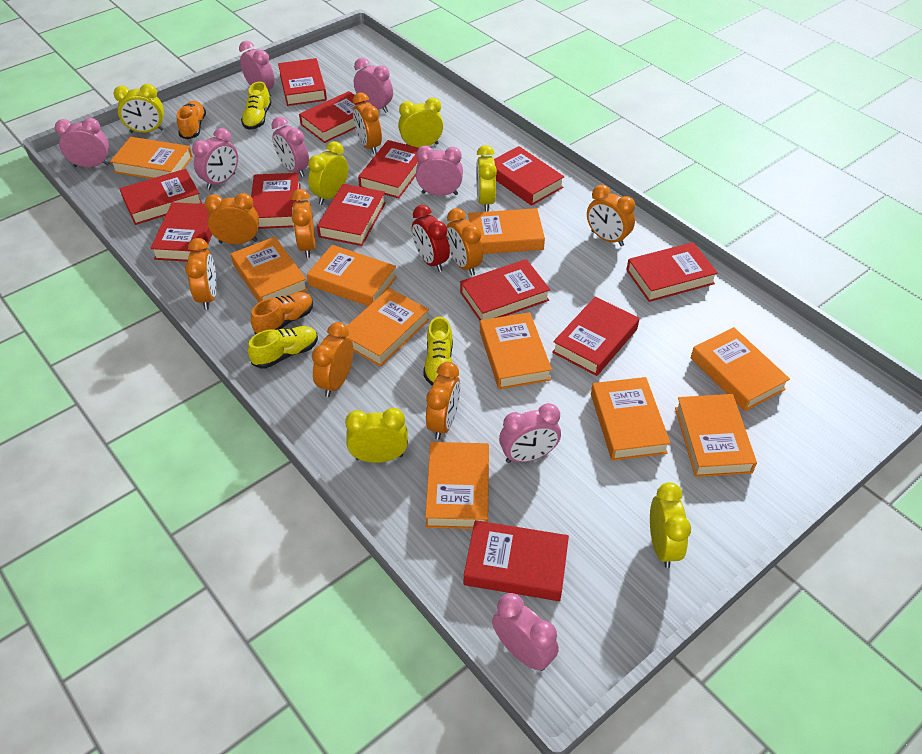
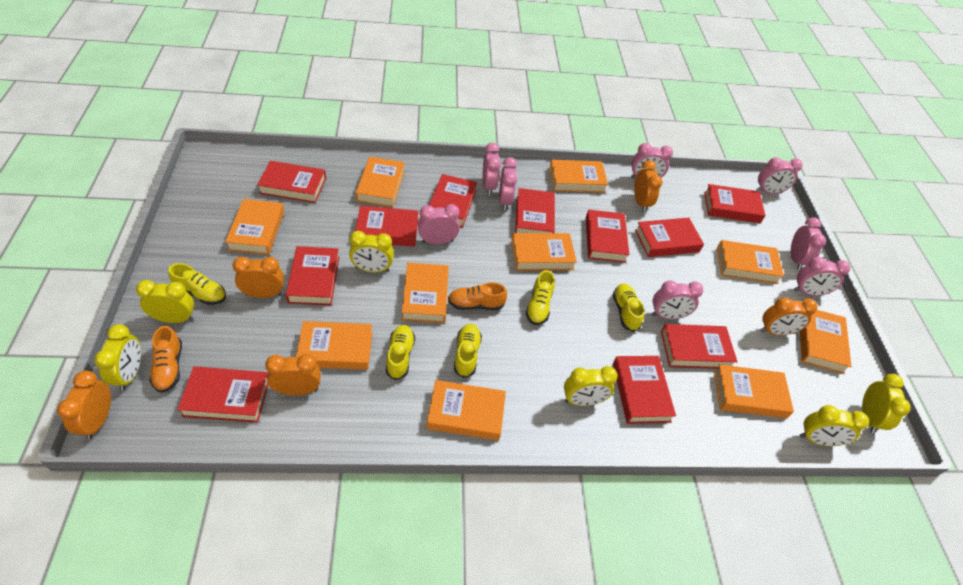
orange clock: [185,238,217,310] [205,193,259,244] [291,189,316,258] [312,322,354,397] [353,93,382,154] [426,362,460,440] [446,208,483,276] [587,185,635,246] = 8 -> [57,370,111,439] [233,257,284,298] [265,354,321,396] [634,160,663,212] [760,297,817,336] = 5
red book: [119,169,202,225] [150,202,212,262] [251,173,301,229] [278,58,327,106] [299,91,364,143] [317,184,386,246] [358,140,419,198] [460,259,550,321] [464,520,569,601] [494,146,565,206] [552,296,639,376] [626,242,718,302] = 12 -> [178,366,268,423] [257,161,326,203] [286,246,339,305] [355,206,419,247] [429,174,477,228] [515,188,555,233] [586,210,629,263] [613,356,676,424] [635,218,704,257] [661,324,738,369] [704,184,765,223] = 11
red clock: [412,205,450,272] = 1 -> none = 0
yellow shoe: [241,81,272,130] [248,326,318,369] [423,317,453,386] = 3 -> [168,263,226,305] [386,325,415,380] [454,324,482,378] [526,270,555,325] [613,283,645,332] = 5

